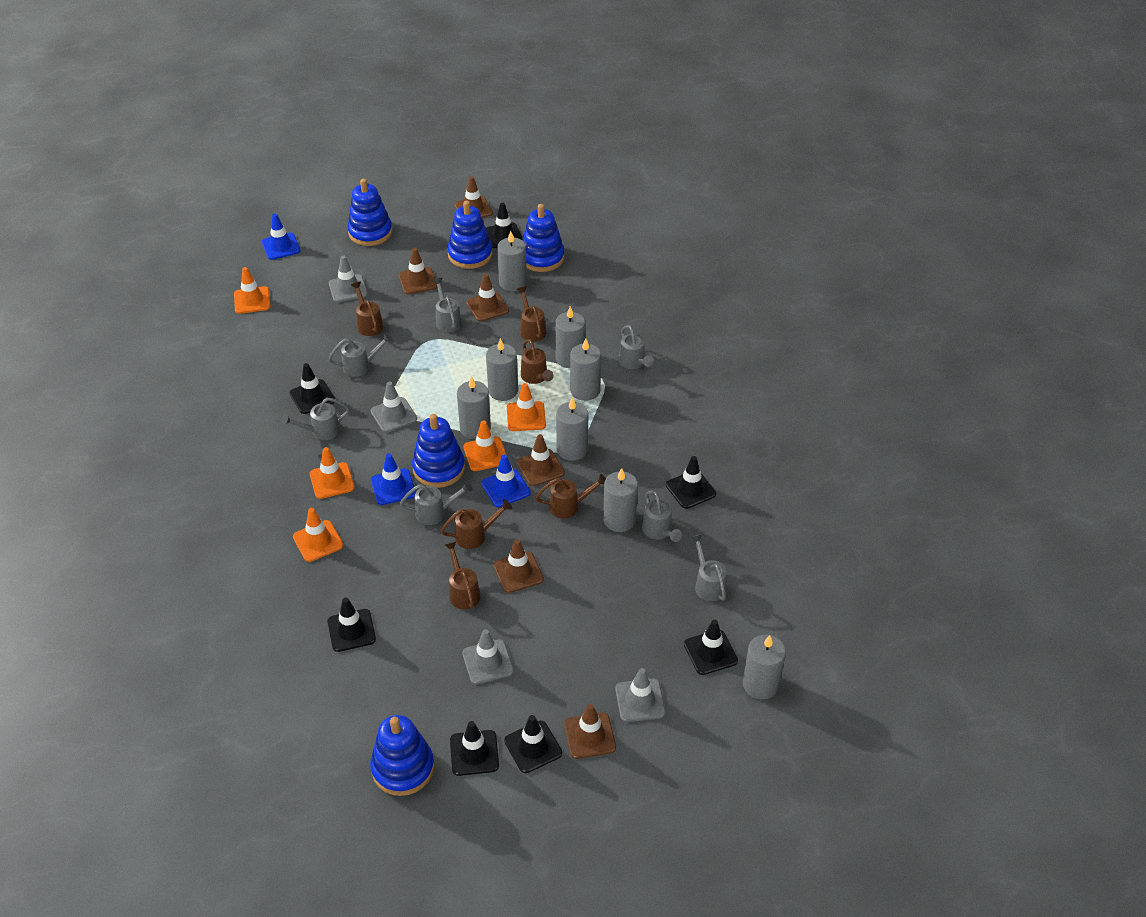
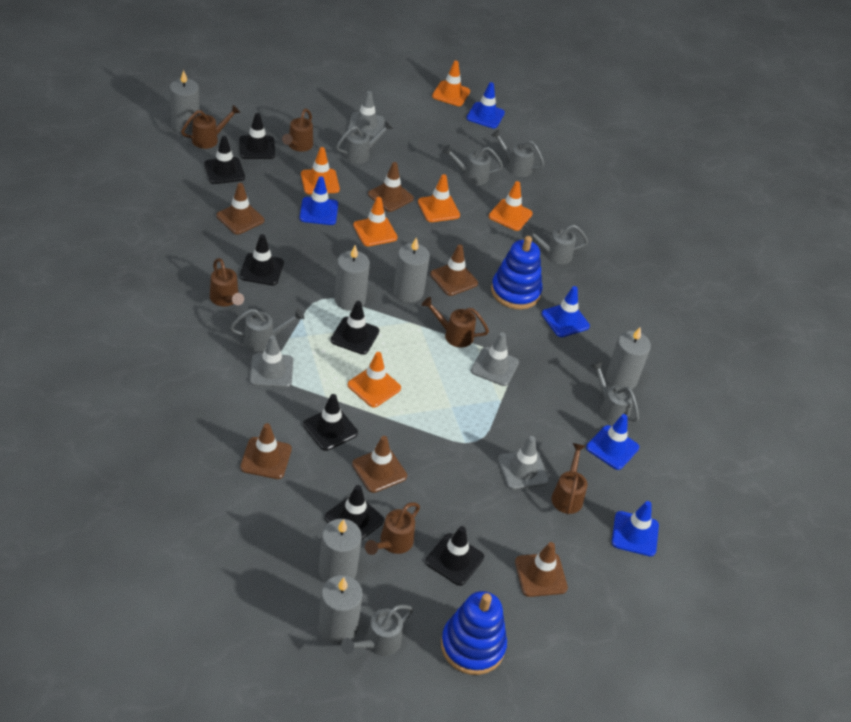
blue stacking toy: [347,179,393,246] [370,715,434,796] [412,414,465,488] [447,201,493,269] [522,204,565,272] = 5 -> [441,591,507,675] [491,236,542,309] = 2
blue traffic cone: [262,214,301,260] [371,453,416,505] [481,455,531,507] = 3 -> [300,176,338,225] [466,82,505,128] [542,286,590,337] [586,414,639,470] [612,501,659,556] = 5
grey candle: [457,376,491,439] [486,338,518,401] [497,231,527,292] [555,306,585,368] [556,397,588,461] [570,338,601,401] [603,468,638,532] [743,635,786,699] = 8 -> [170,70,200,134] [318,575,363,645] [319,519,362,582] [334,245,370,311] [393,237,430,303] [606,327,651,389] = 6
orange traffic cone: [234,267,271,314] [293,508,343,562] [310,447,355,499] [463,420,506,471] [507,383,546,431] = 5 -> [301,147,340,194] [348,352,401,408] [353,197,398,246] [418,174,460,222] [432,61,470,106] [489,181,533,231] = 6

